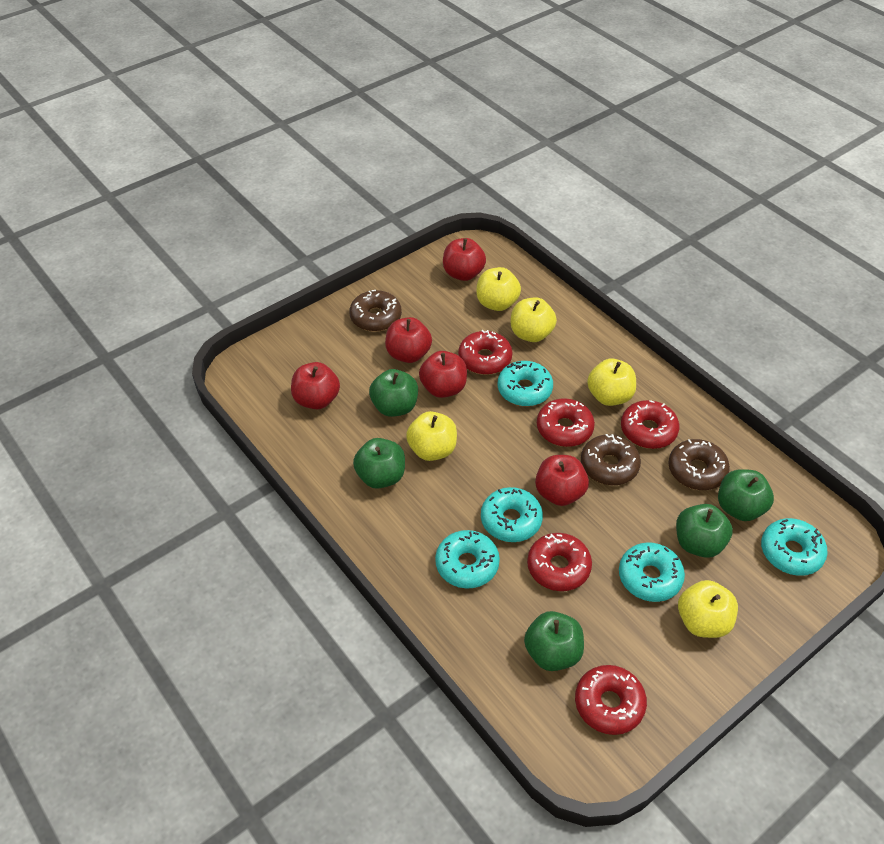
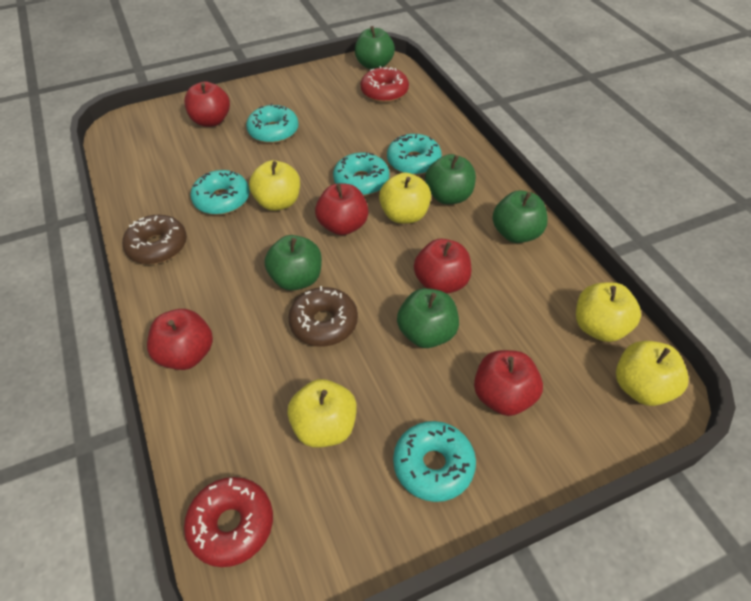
brown donut: [349,290,402,332] [581,434,641,485] [668,439,730,490] = 3 -> [122,215,187,264] [288,286,358,347] = 2
red donut: [458,330,513,375] [527,533,592,591] [537,398,595,447] [575,665,647,735] [621,400,679,449] = 5 -> [184,477,273,567] [361,66,409,102] = 2

